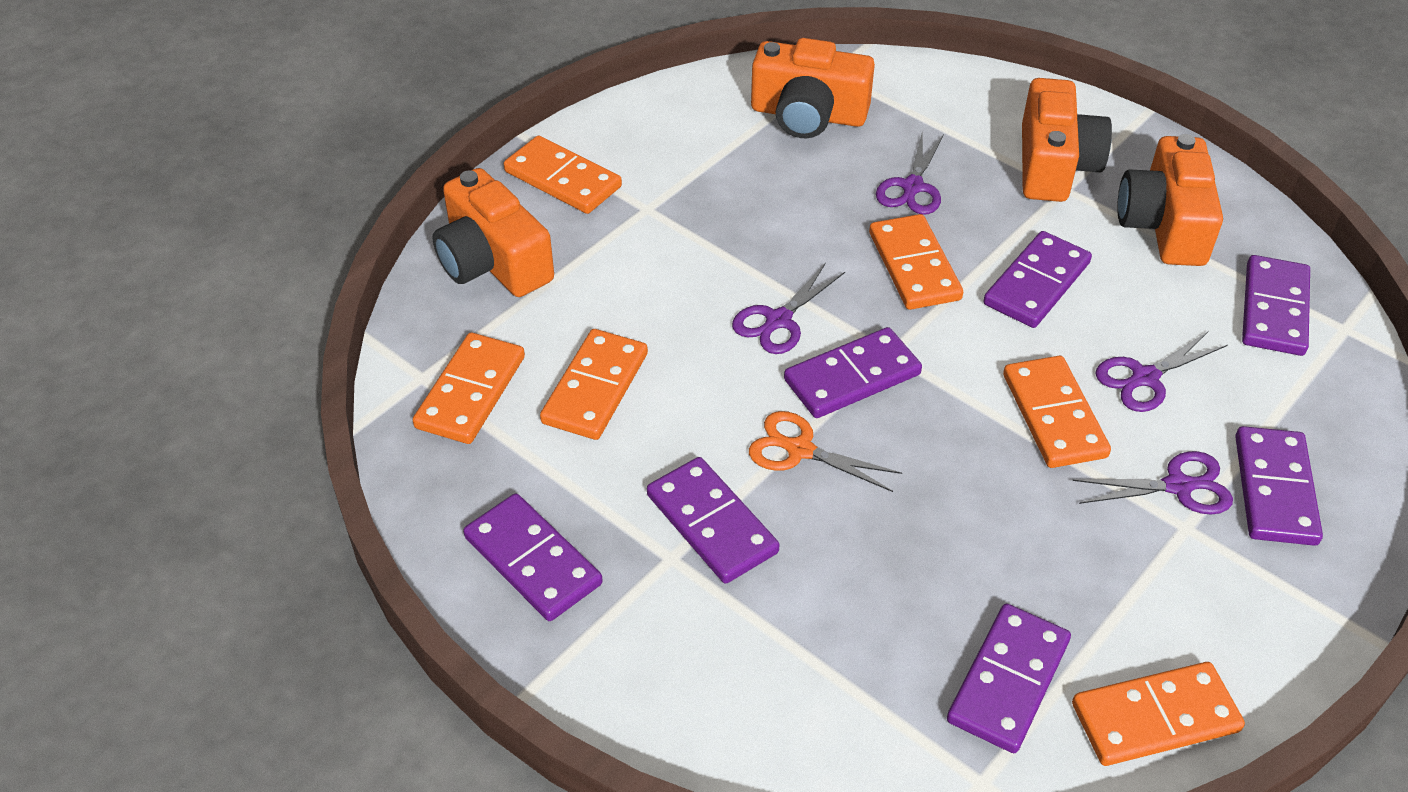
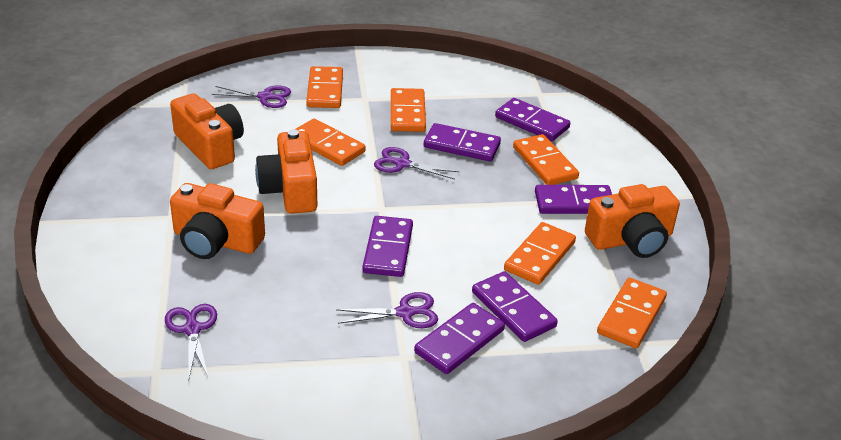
orange scissors: [749,411,902,492] = 1 -> none = 0
purple domino: [463,493,603,621] [647,457,780,584] [784,327,922,418] [947,604,1071,753] [984,231,1092,328] [1235,426,1323,546] [1242,255,1310,356] = 7 -> [362,216,413,277] [414,303,505,374] [424,123,501,161] [472,271,558,342] [495,98,570,141] [535,185,612,214] = 6

